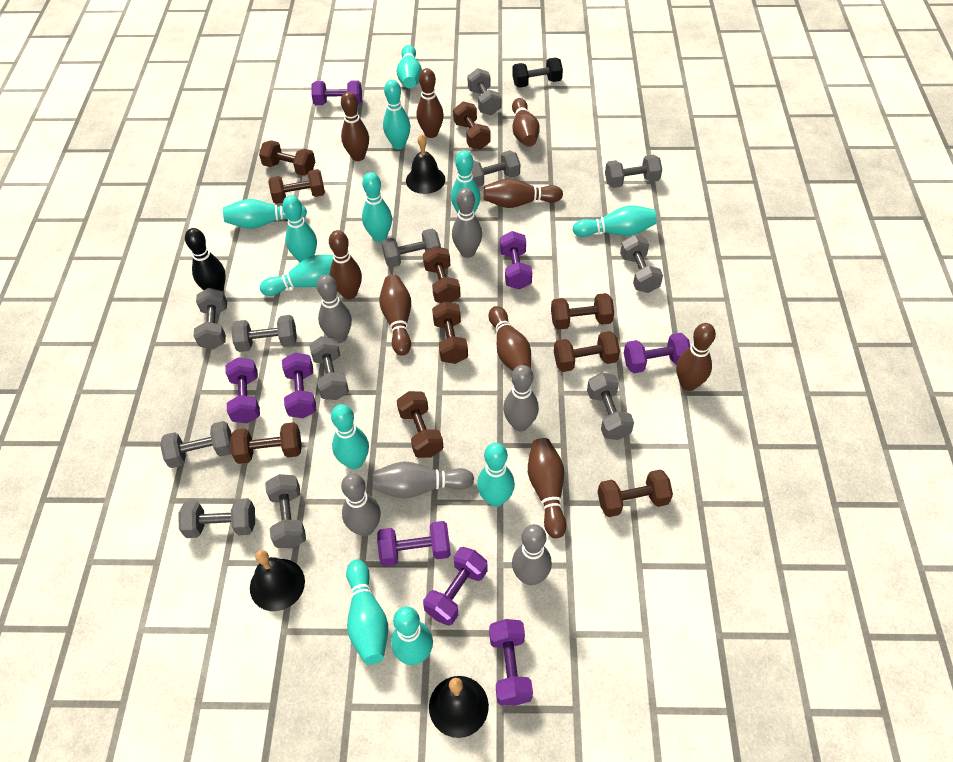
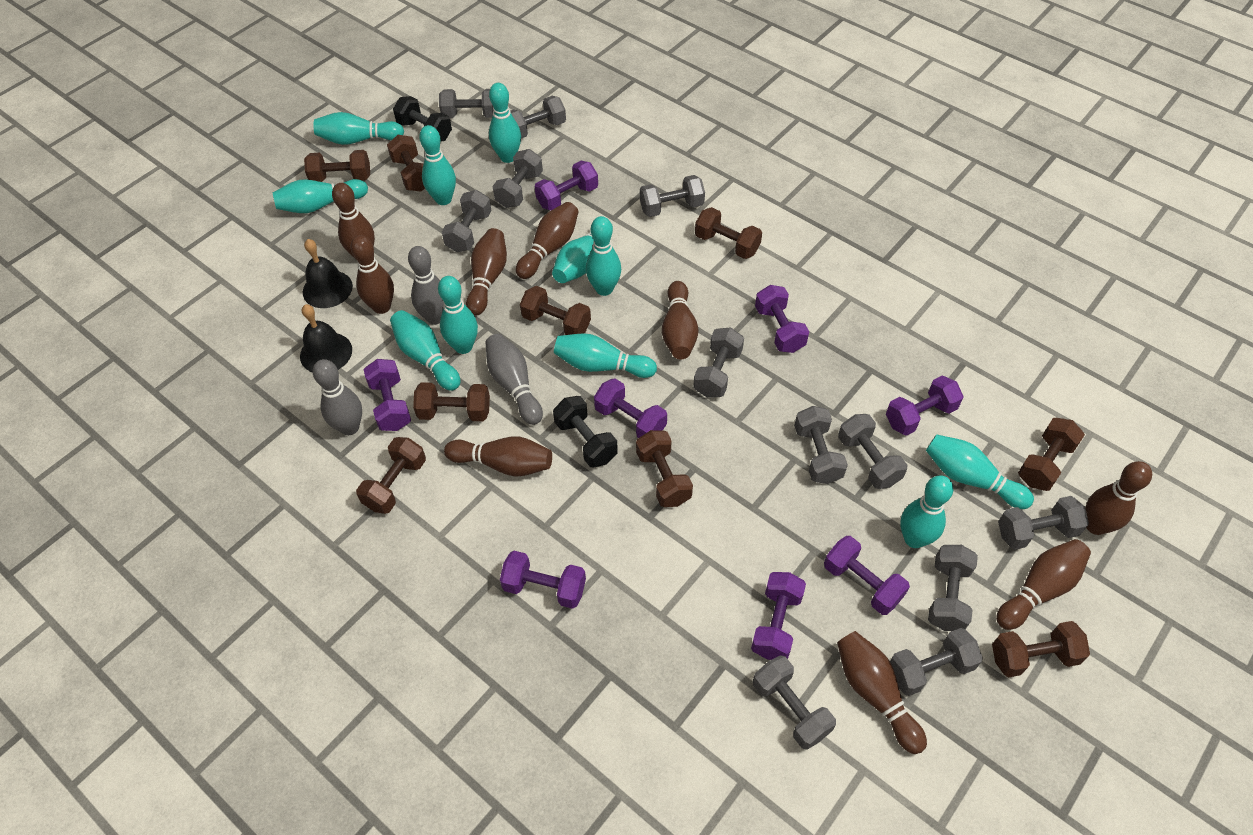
black bell: [250,550,305,611] [406,134,445,194] [429,676,489,738] = 3 -> [300,304,352,373] [303,239,353,308] = 2
black bowling pin: [185,228,226,291] = 1 -> none = 0
black dumbbell: [512,58,563,88] = 1 -> [393,96,452,142] [553,396,618,468] = 2
brown dumbbell: [230,422,302,464] [259,140,315,176] [268,169,325,204] [397,391,444,458] [423,246,461,303] [432,301,468,364] [453,102,491,150] [551,293,614,330] [554,331,620,372] [598,469,673,517] = 10 -> [304,150,370,182] [356,437,426,514] [387,135,425,192] [413,382,490,421] [520,286,591,335] [636,430,693,507] [695,207,762,259] [992,621,1090,677] [1018,418,1085,491] = 9
grey bowling pin: [317,275,352,343] [341,473,381,536] [372,461,474,498] [452,188,482,258] [503,365,539,431] [512,524,552,585] = 6 -> [313,359,362,435] [408,246,444,325] [485,334,543,425] = 3
turquoise bowling pin: [223,199,307,229] [260,255,333,296] [282,195,317,262] [331,404,369,469] [346,559,388,665] [362,172,392,242] [383,80,411,149] [391,606,433,665] [397,45,422,89] [451,150,480,213] [477,443,515,507] [573,206,657,237] = 12 -> [273,179,368,213] [314,112,404,145] [390,310,461,391] [419,125,456,205] [438,276,478,354] [489,83,521,163] [552,223,613,283] [554,333,657,378] [586,216,621,296] [900,475,953,548] [926,434,1034,509] = 11

